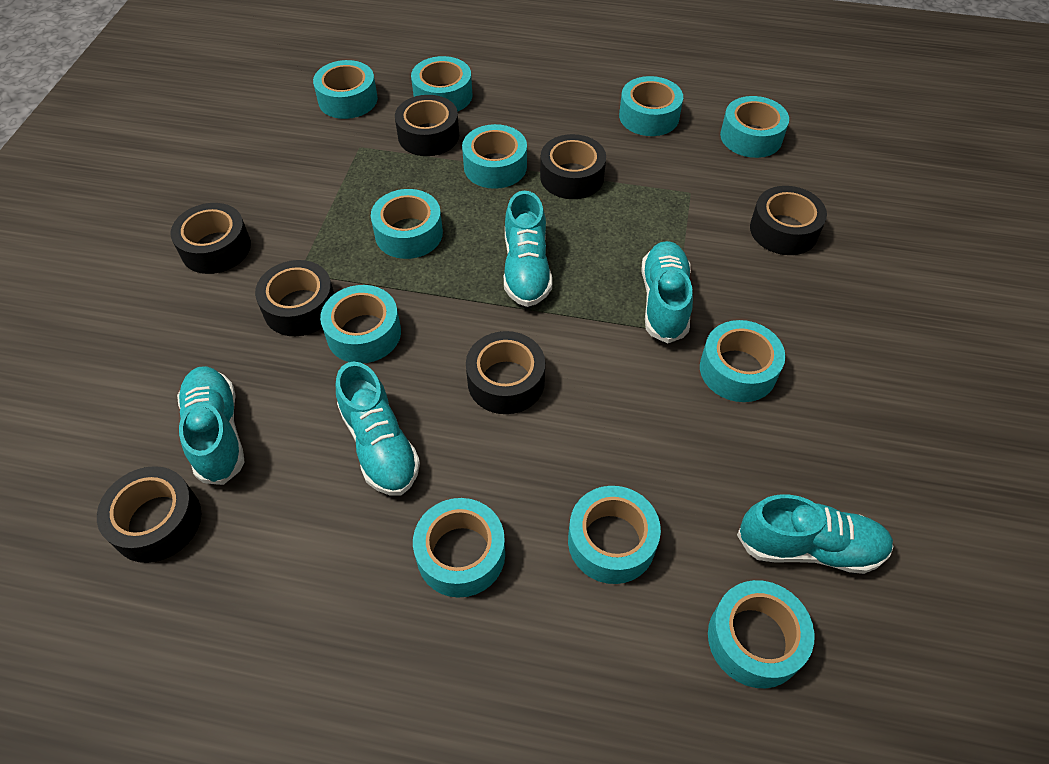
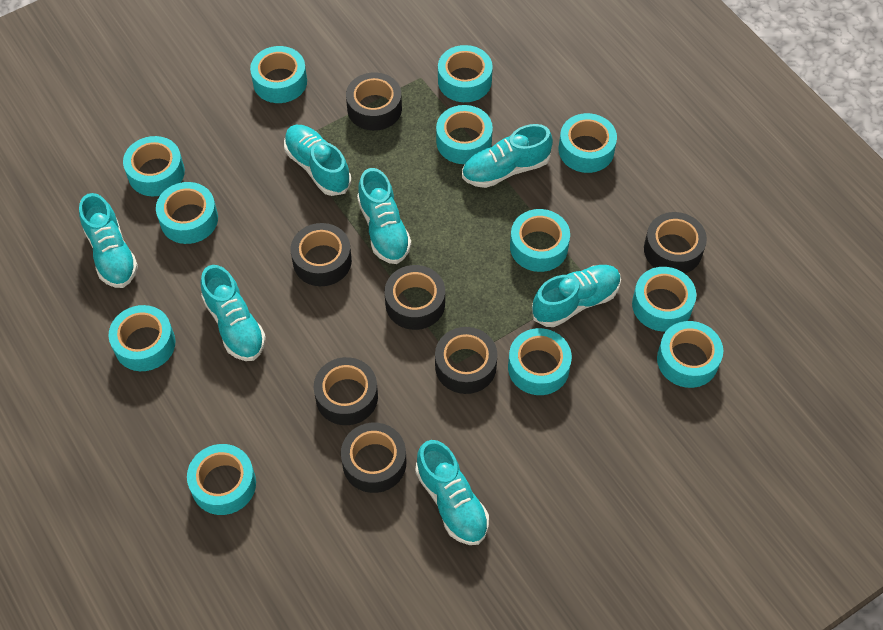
turquoise shoe: [177,366,245,485] [336,361,420,496] [504,191,552,307] [641,241,693,343] [737,494,894,574] = 5 -> [79,193,138,288] [201,265,266,361] [284,125,351,196] [357,168,411,264] [415,440,489,545] [462,124,553,188] [532,265,621,327] = 7
turquoise tape: [313,60,378,119] [320,285,401,363] [371,189,443,259] [411,56,472,112] [413,498,505,598] [462,124,527,189] [568,486,661,584] [619,76,683,136] [700,320,785,402] [708,580,815,688] [720,96,789,158] = 11 -> [109,305,176,371] [123,136,185,196] [156,182,218,244] [187,444,256,515] [250,46,307,103] [436,105,493,164] [438,45,493,102] [508,328,572,395] [510,209,570,272] [559,113,617,173] [632,267,697,332] [657,321,723,388] = 12

